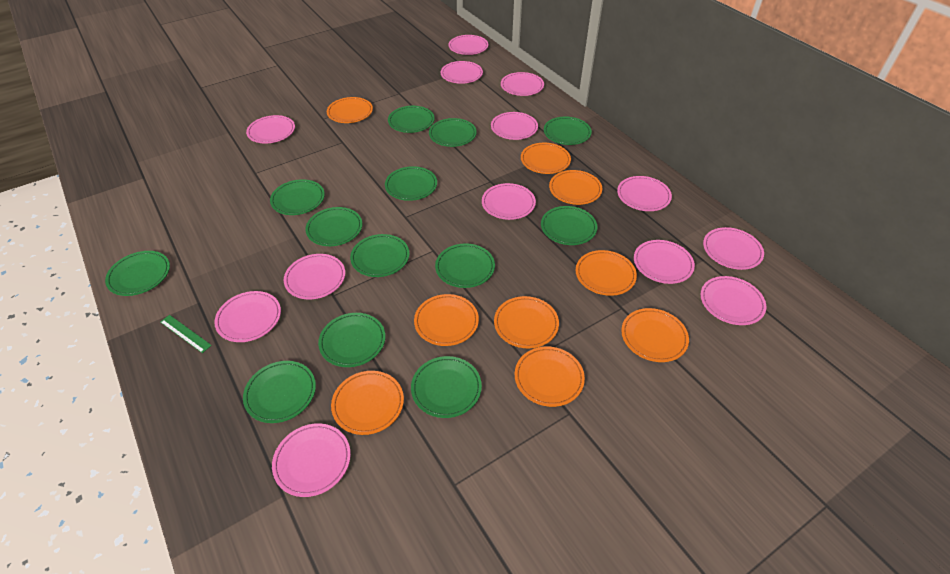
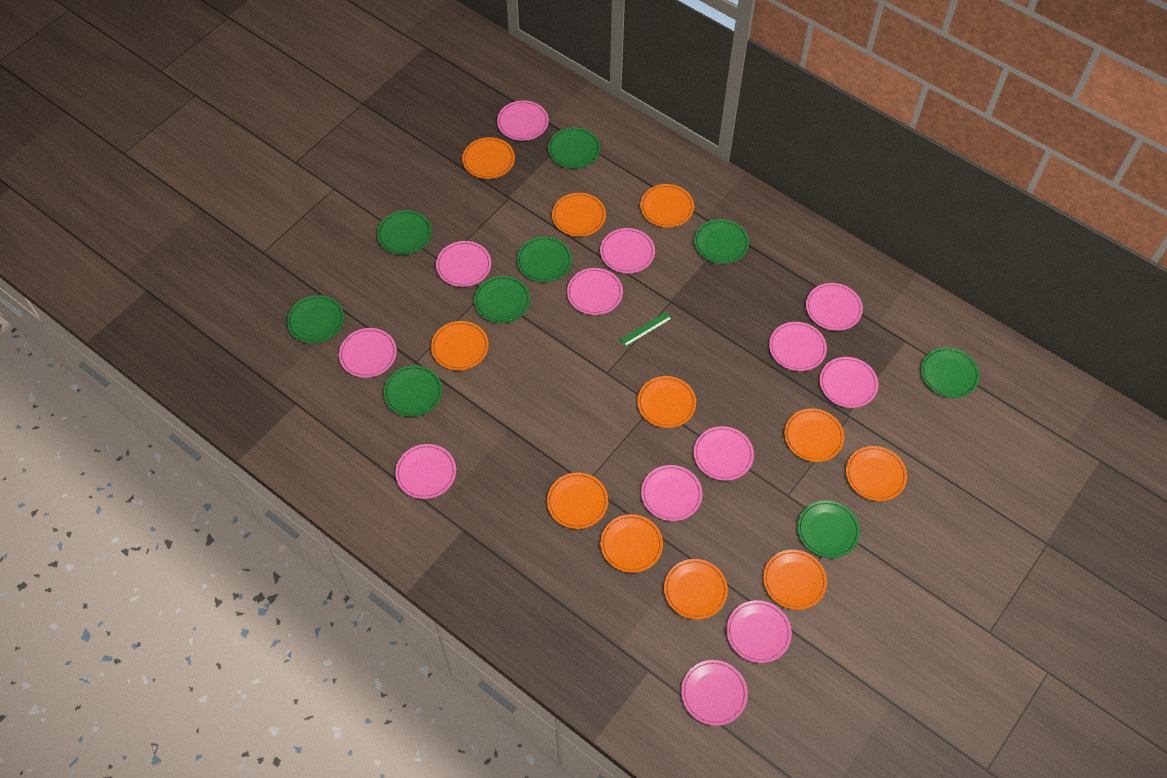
green plate: [105,251,170,296] [243,361,316,423] [270,179,325,215] [305,207,362,246] [318,313,385,367] [350,234,409,277] [385,166,437,201] [388,106,435,133] [411,356,482,418] [429,118,477,147] [435,244,495,288] [541,206,597,245] [544,117,592,145] = 13 -> [287,295,344,344] [377,210,432,255] [384,365,442,417] [474,276,530,323] [517,236,572,282] [548,127,600,169] [694,219,749,264] [797,500,860,558] [921,347,980,398] = 9
orange plate: [327,97,373,123] [331,371,404,435] [414,294,479,346] [494,296,559,348] [515,347,585,407] [521,143,571,174] [549,170,602,205] [576,250,637,296] [621,308,689,362] = 9 -> [431,321,489,371] [462,137,515,179] [547,472,608,529] [552,193,606,237] [600,514,663,573] [637,376,696,428] [640,184,694,228] [664,559,728,620] [763,550,827,610] [784,408,844,462] [846,446,907,501] = 11

